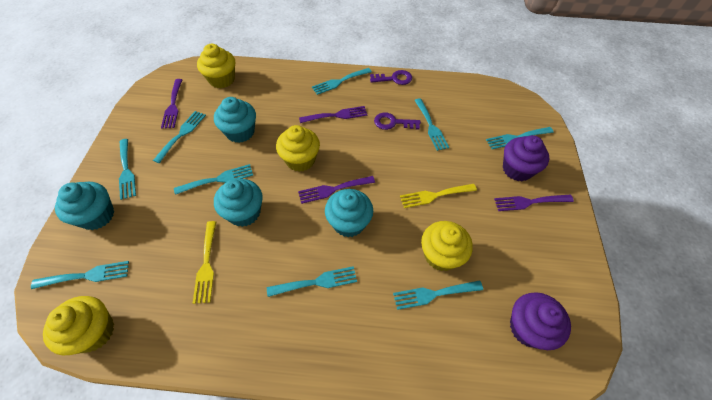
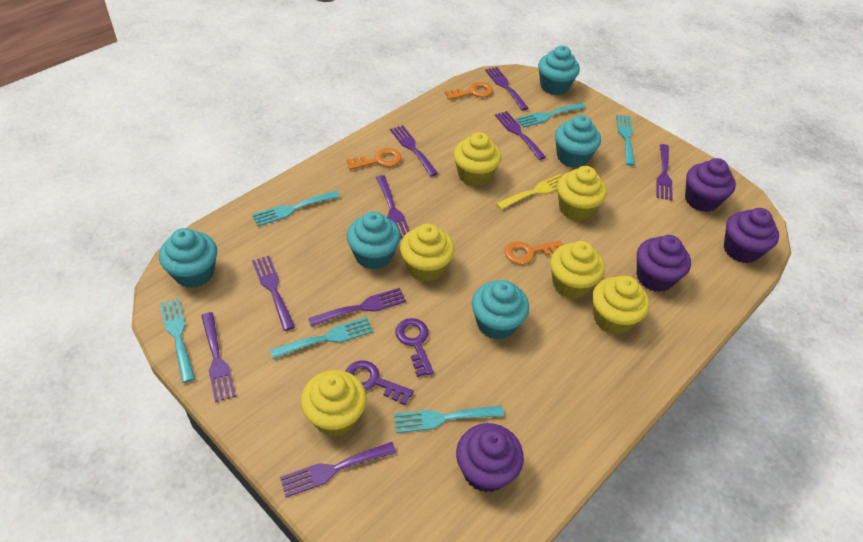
orange key: none = 0 -> [346,148,402,170] [445,82,493,100] [505,240,562,265] = 3
purple cupcake: [503,135,549,181] [510,292,571,350] = 2 -> [456,423,524,493] [637,235,691,292] [685,158,736,212] [724,208,779,263] = 4
purple fork: [161,79,182,129] [298,176,375,204] [299,106,367,123] [494,195,574,211] = 4 -> [201,312,236,402] [252,256,295,331] [280,442,396,497] [308,288,406,327] [376,175,410,238] [390,125,438,177] [485,67,528,110] [495,111,546,160] [656,144,673,201] = 9
turquoise cupcake: [55,182,114,230] [214,97,256,143] [214,179,263,227] [325,189,373,237] = 4 -> [159,228,217,288] [347,211,401,270] [472,280,529,340] [538,46,580,95] [555,115,601,168] = 5
turquoise fork: [31,261,129,289] [119,139,136,200] [153,111,206,163] [174,164,253,195] [267,266,357,297] [312,68,372,95] [393,280,483,310] [414,98,449,151] [486,127,554,149] = 9 -> [160,298,195,383] [252,191,340,226] [270,317,373,359] [394,406,504,433] [516,103,586,128] [616,115,635,166] = 6
yellow cupcake: [43,296,114,355] [197,44,235,88] [276,125,320,172] [421,221,473,271] = 4 -> [301,370,366,436] [400,224,454,282] [454,132,501,187] [550,241,605,299] [557,166,607,221] [592,276,649,335] = 6
yellow fork: [193,221,216,304] [400,184,477,208] = 2 -> [496,174,562,210] = 1

